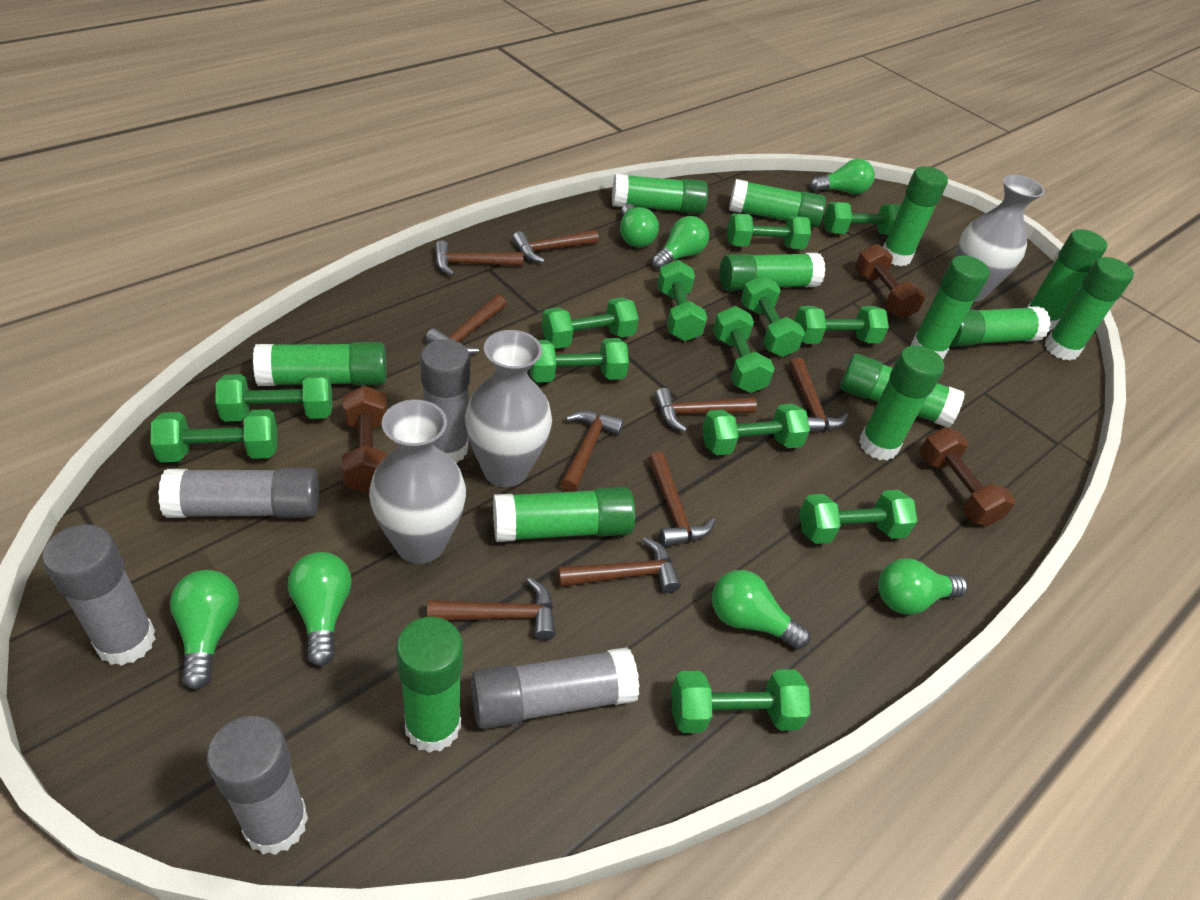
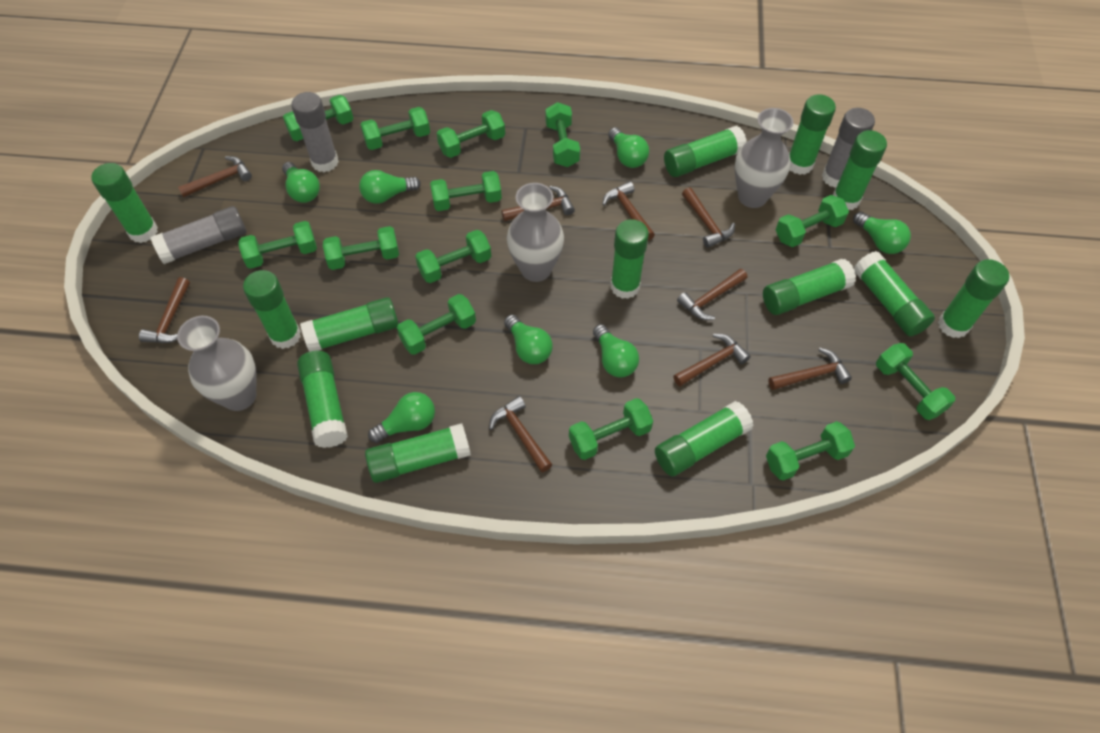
brown dumbbell: [342,386,388,493] [855,244,926,319] [920,427,1015,526] = 3 -> none = 0
grey glue stick: [42,524,156,666] [158,468,319,518] [207,716,308,855] [420,339,470,463] [471,647,639,729] = 5 -> [150,206,247,264] [291,92,339,172] [822,108,875,188] = 3

